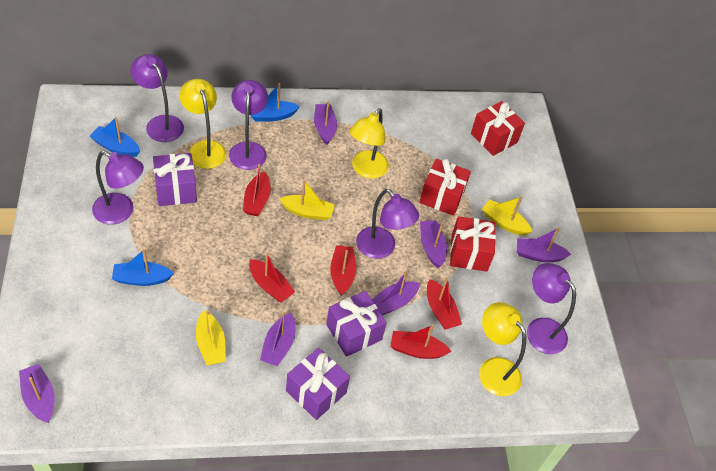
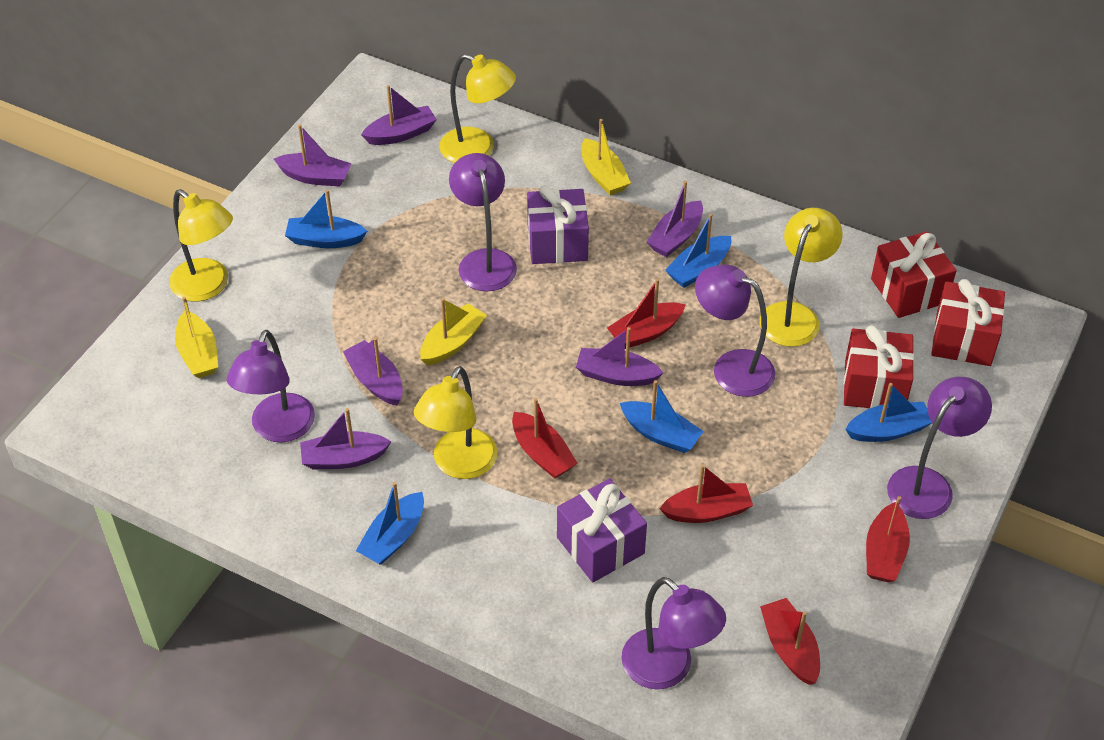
blue boat: [90,117,140,157] [112,249,174,286] [251,83,300,122] = 3 -> [285,189,367,248] [356,482,424,565] [620,380,704,453] [665,214,731,288] [845,383,932,442] = 5
purple gift: [153,153,197,206] [286,348,350,420] [326,291,386,357] = 3 -> [527,185,589,264] [557,478,647,583] = 2
yellow lamp: [179,79,226,169] [350,108,389,179] [479,302,526,396] = 3 -> [169,189,233,302] [414,366,497,479] [439,54,516,163] [760,208,843,347] = 4

